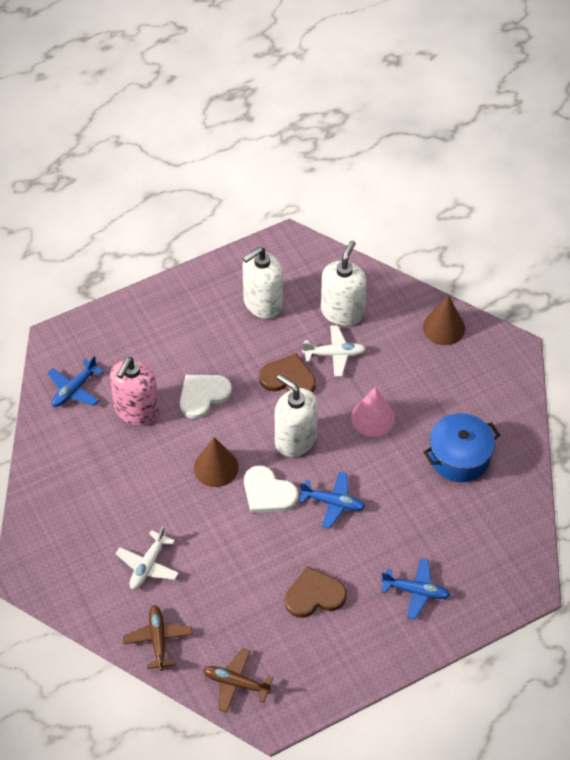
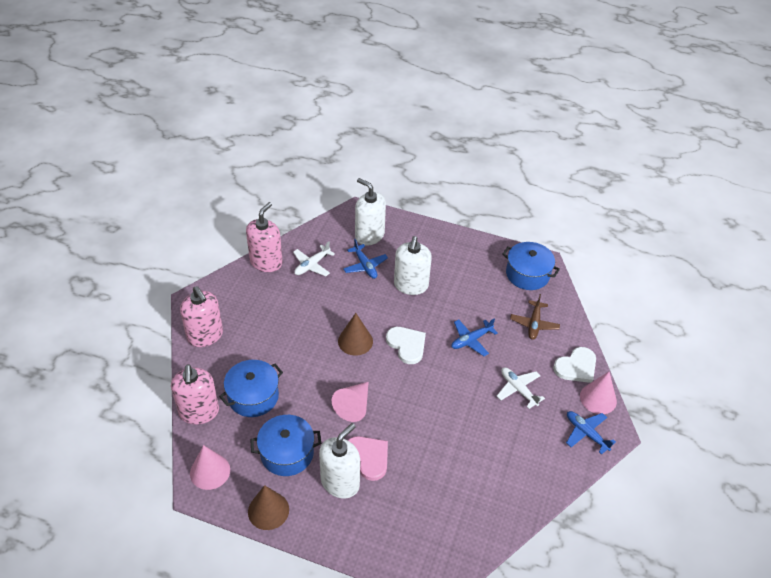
blue pot: [423,413,500,482] = 1 -> [219,360,283,417] [250,415,321,476] [502,242,560,290] = 3
brown heart: [259,353,316,392] [285,566,347,618] = 2 -> none = 0
brown plane: [123,605,193,670] [203,648,273,713] = 2 -> [510,294,560,340] = 1
pink cone: [351,387,395,437] = 1 -> [190,445,230,490] [332,382,369,422] [580,372,617,414] = 3
pink heart: none = 0 -> [348,436,388,481] = 1
pink soap dispenser: [110,357,159,426] = 1 -> [171,364,219,425] [180,286,223,347] [246,202,283,272] = 3

